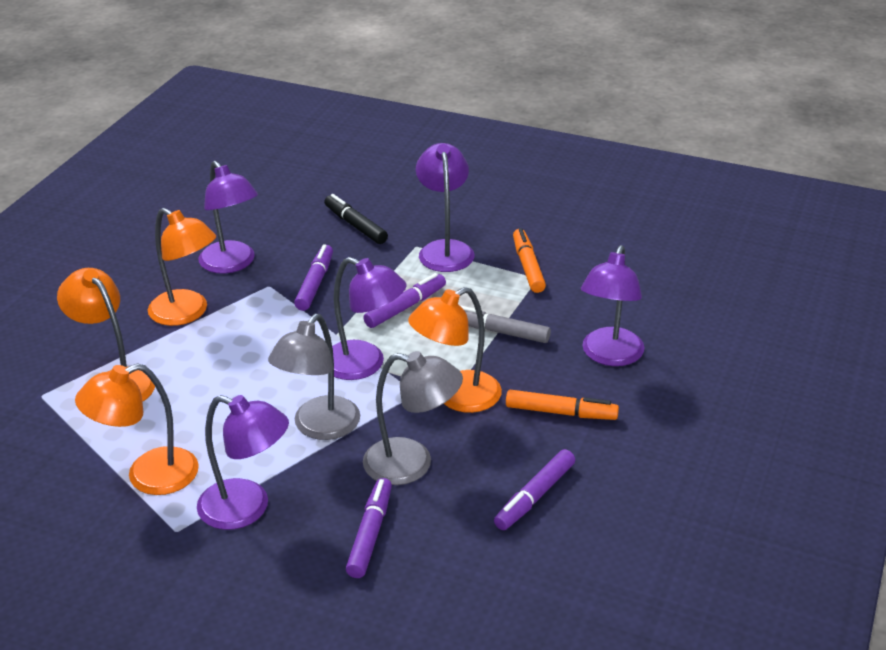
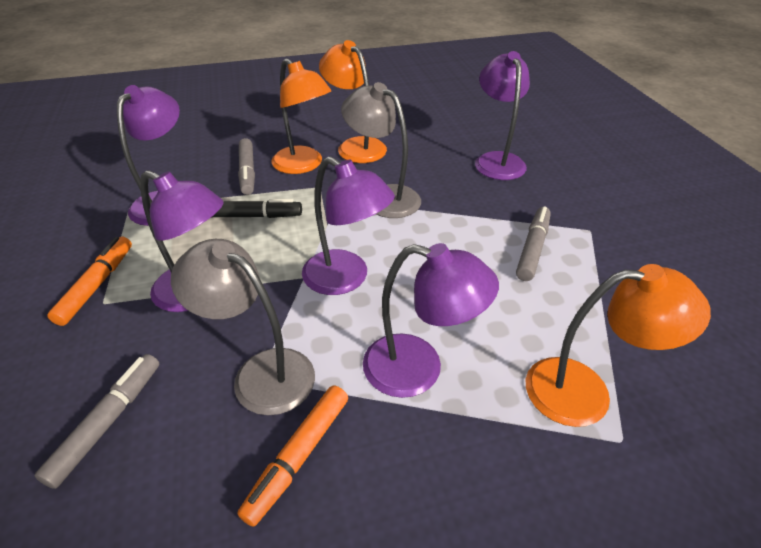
grey marker: [460,305,551,343] = 1 -> [34,354,159,489] [238,138,255,195] [516,206,551,281] = 3
orange lamp: [57,268,155,402] [75,363,199,495] [148,208,216,326] [408,287,502,413] = 4 -> [271,58,331,174] [319,40,387,163] [526,264,711,427] = 3
purple marker: [294,244,333,311] [346,478,392,578] [363,273,446,328] [494,449,575,530] = 4 -> none = 0

